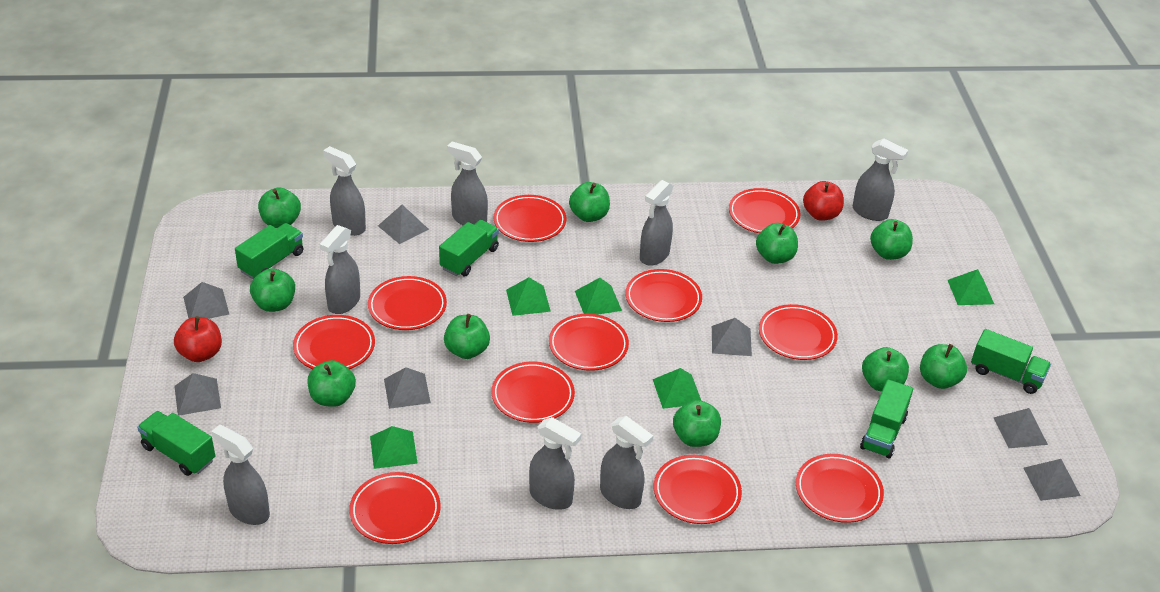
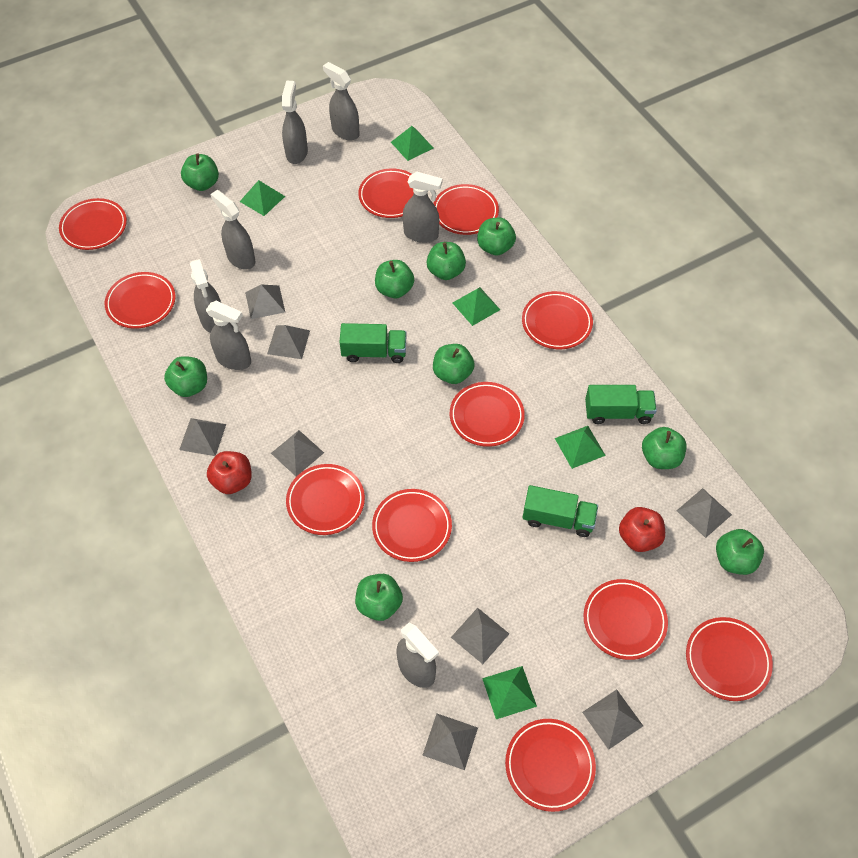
green apple: [250,268,295,312] [258,187,301,228] [308,360,356,407] [444,314,490,359] [569,182,610,222] [673,400,721,447] [756,223,798,264] [862,347,909,392] [870,219,913,260] [920,344,967,389] = 10 -> [164,356,207,397] [181,153,219,191] [355,574,403,621] [375,260,414,298] [426,242,466,280] [433,344,474,384] [477,218,516,256] [642,427,687,469] [716,529,764,575] = 9
green truck: [137,411,215,476] [235,223,303,279] [439,220,499,276] [860,379,913,458] [971,329,1051,394] = 5 -> [339,323,407,363] [522,485,598,537] [585,385,657,424] = 3
grey pyramid: [174,373,221,416] [183,282,229,319] [378,205,429,244] [384,367,431,409] [712,318,752,356] [994,408,1048,448] [1023,459,1081,501] = 7 -> [179,418,226,456] [245,284,285,319] [267,325,310,359] [271,430,324,476] [423,714,478,770] [451,608,509,664] [582,689,643,750] [677,488,732,538] = 8
grey spray bottle: [211,425,270,525] [320,225,360,314] [323,146,366,236] [447,141,488,225] [529,417,581,510] [600,416,653,509] [640,180,673,266] [853,138,908,221] = 8 -> [190,259,221,333] [206,301,251,370] [210,190,255,269] [282,81,308,164] [323,62,359,141] [396,622,439,688] [403,172,442,243] = 7

